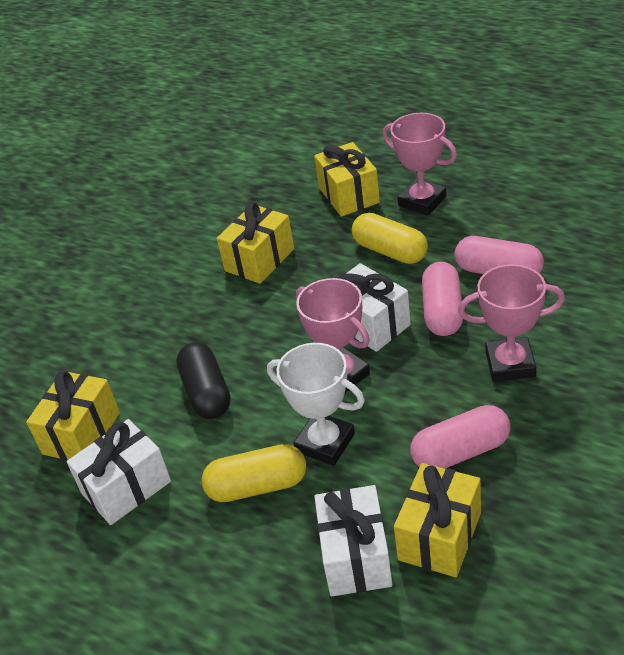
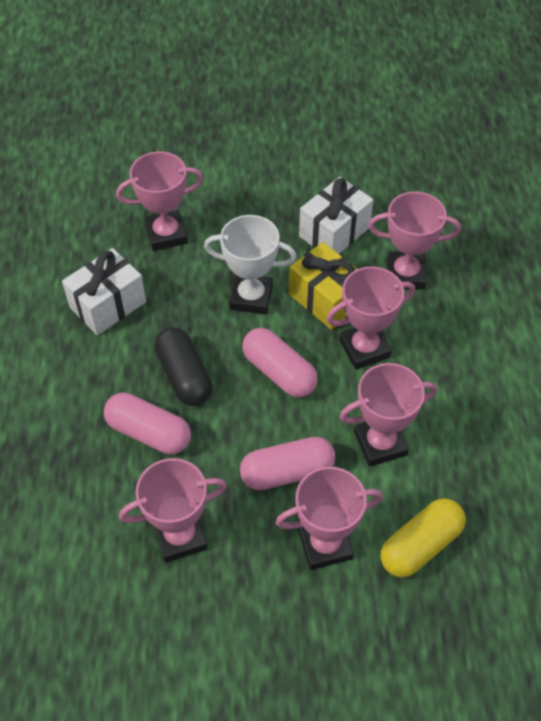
pink trophy: [296,278,370,393] [382,113,457,216] [458,264,565,382] = 3 -> [116,152,204,251] [119,458,227,563] [275,467,383,570] [326,267,415,369] [340,363,437,467] [368,192,461,290] = 6
white gift: [66,419,171,525] [314,485,393,596] [339,263,411,352] = 3 -> [62,248,146,335] [299,177,374,254] = 2
yellow capsule: [201,444,306,502] [352,213,428,264] = 2 -> [381,498,466,577] = 1
yellow gift: [26,371,120,461] [217,202,294,284] [314,142,380,217] [394,463,481,577] = 4 -> [289,242,357,330] = 1

